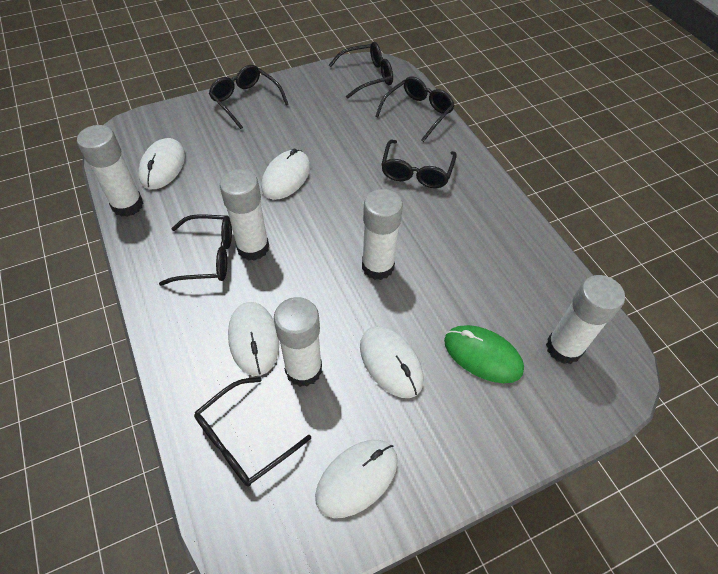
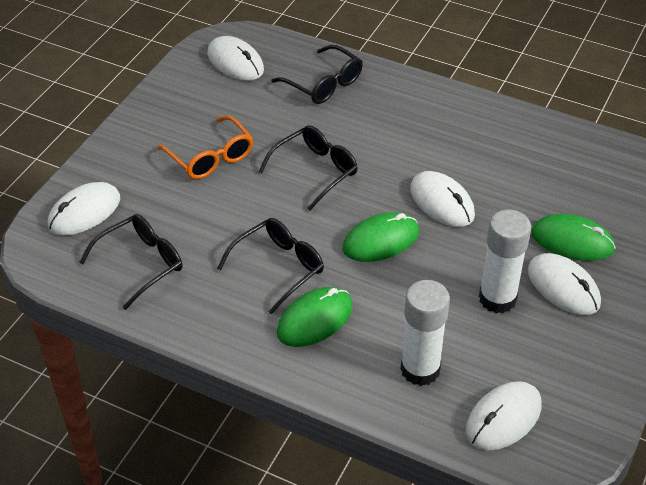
black glasses: [159,214,232,286] [194,377,311,487] [209,65,288,129] [329,42,393,99] [375,76,455,142] [381,140,457,188] = 6 -> [79,214,182,310] [217,218,324,315] [258,125,358,210] [271,45,363,104] = 4
green mouse: [444,325,524,383] = 1 -> [277,287,353,347] [342,212,419,262] [531,214,616,261] = 3
orange glasses: none = 0 -> [157,116,254,179] = 1
white glue stick: [77,125,144,217] [220,169,269,261] [274,297,322,387] [362,189,403,280] [546,275,625,364] = 5 -> [400,280,450,386] [479,209,531,313] = 2

